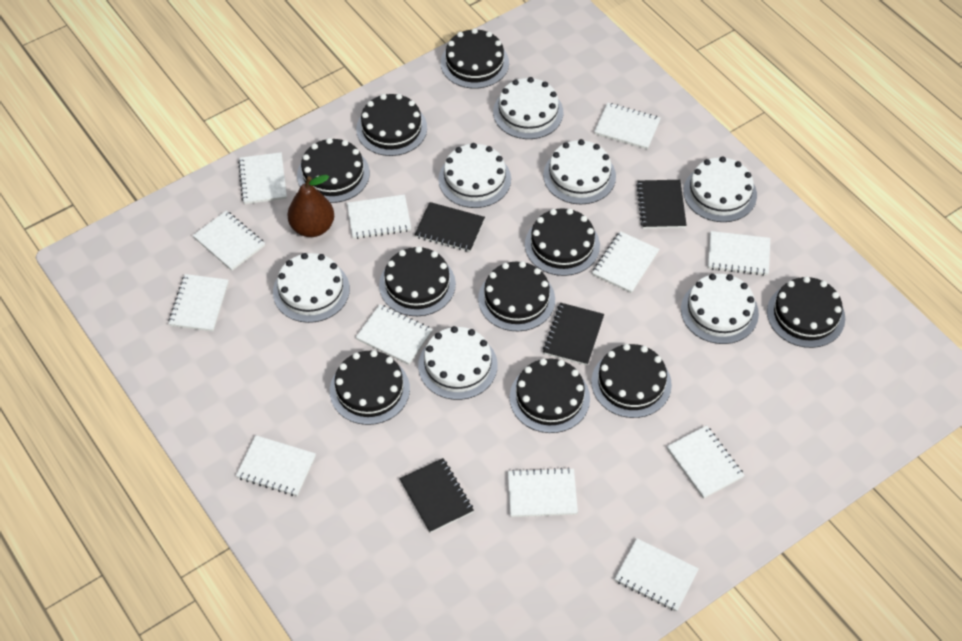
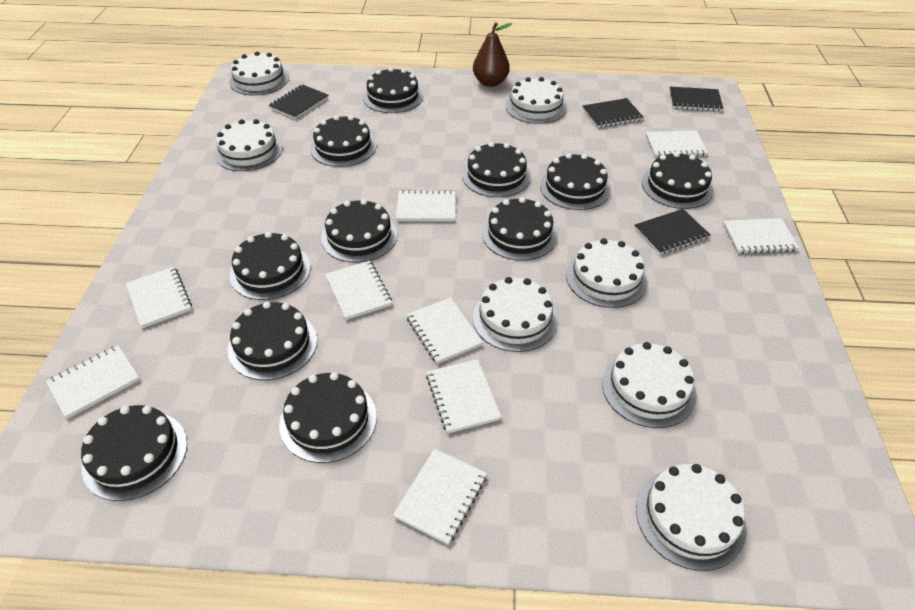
black cake: [297,138,370,203] [330,350,410,425] [356,94,427,156] [379,246,456,316] [441,28,509,89] [478,261,555,331] [510,359,590,433] [525,208,600,276] [591,344,672,418] [767,276,845,348] = 10 -> [81,405,187,501] [228,302,317,380] [229,232,311,300] [279,372,377,463] [310,115,377,167] [321,199,397,262] [363,67,423,113] [462,142,531,197] [482,197,558,260] [540,153,611,210] [642,152,714,209] = 11
white notebook: [168,274,229,332] [193,211,265,271] [236,435,316,496] [238,152,287,204] [347,195,411,239] [356,304,433,365] [508,468,578,517] [592,231,659,293] [594,103,661,150] [615,538,699,612] [667,425,744,499] [708,231,770,276] = 12 -> [46,345,140,419] [126,267,192,328] [325,261,392,320] [393,449,487,545] [396,190,455,221] [406,297,483,364] [426,359,501,434] [646,131,708,158] [723,218,799,254] = 9

